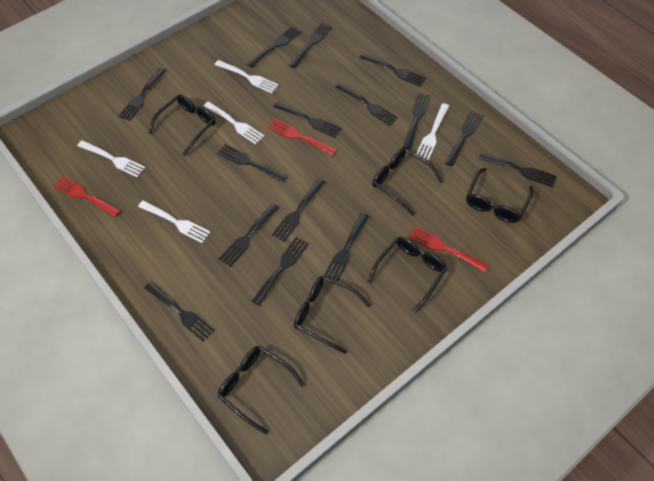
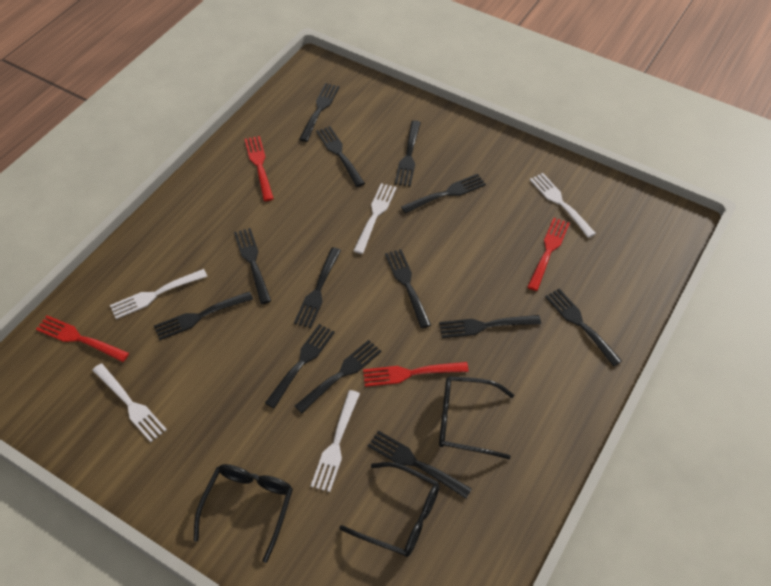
black fork: [118,68,166,121] [144,282,215,342] [217,144,287,183] [219,203,279,267] [247,26,301,68] [252,237,309,306] [272,179,325,242] [273,102,342,138] [289,23,332,68] [324,213,369,281] [336,83,398,126] [360,53,426,86] [403,93,431,149] [445,110,484,166] [479,153,557,187] = 15 -> [154,291,253,340] [234,228,271,304] [265,324,335,408] [294,247,341,328] [295,340,382,413] [299,83,339,142] [316,126,365,187] [368,430,472,499] [385,249,431,328] [395,120,421,186] [401,174,486,214] [439,315,541,338] [545,289,622,366] = 13
black glasses: [148,94,215,156] [217,346,305,434] [294,276,370,354] [368,237,447,313] [372,148,443,215] [466,168,534,223] = 6 -> [193,464,293,563] [339,462,439,557] [439,376,514,459] = 3
red fork: [53,176,121,217] [268,119,337,156] [408,226,489,273] = 3 -> [36,315,129,362] [245,136,274,201] [363,362,469,387] [527,218,570,291] = 4

